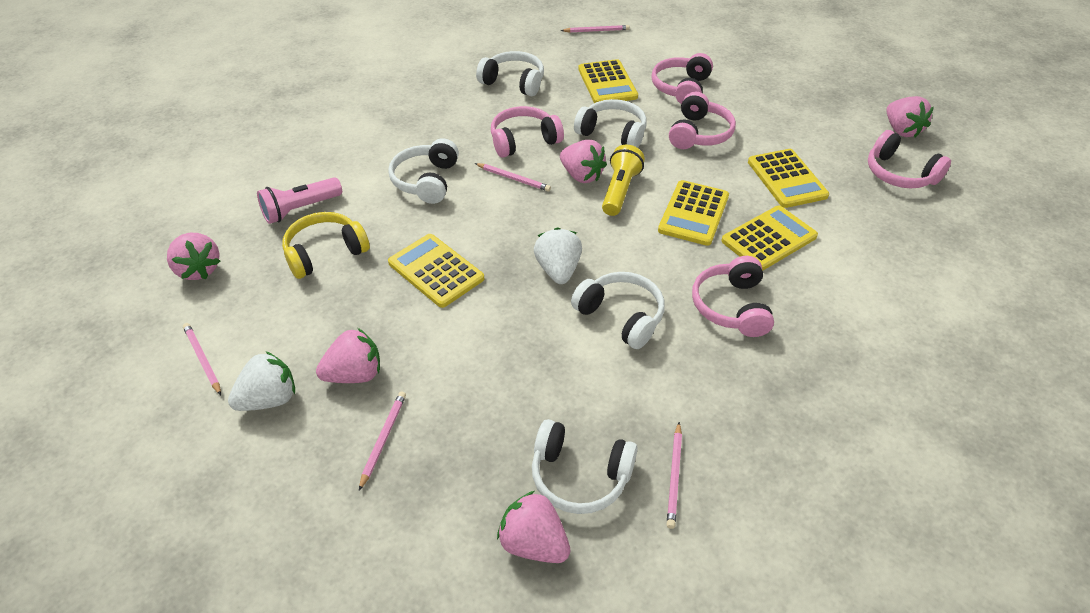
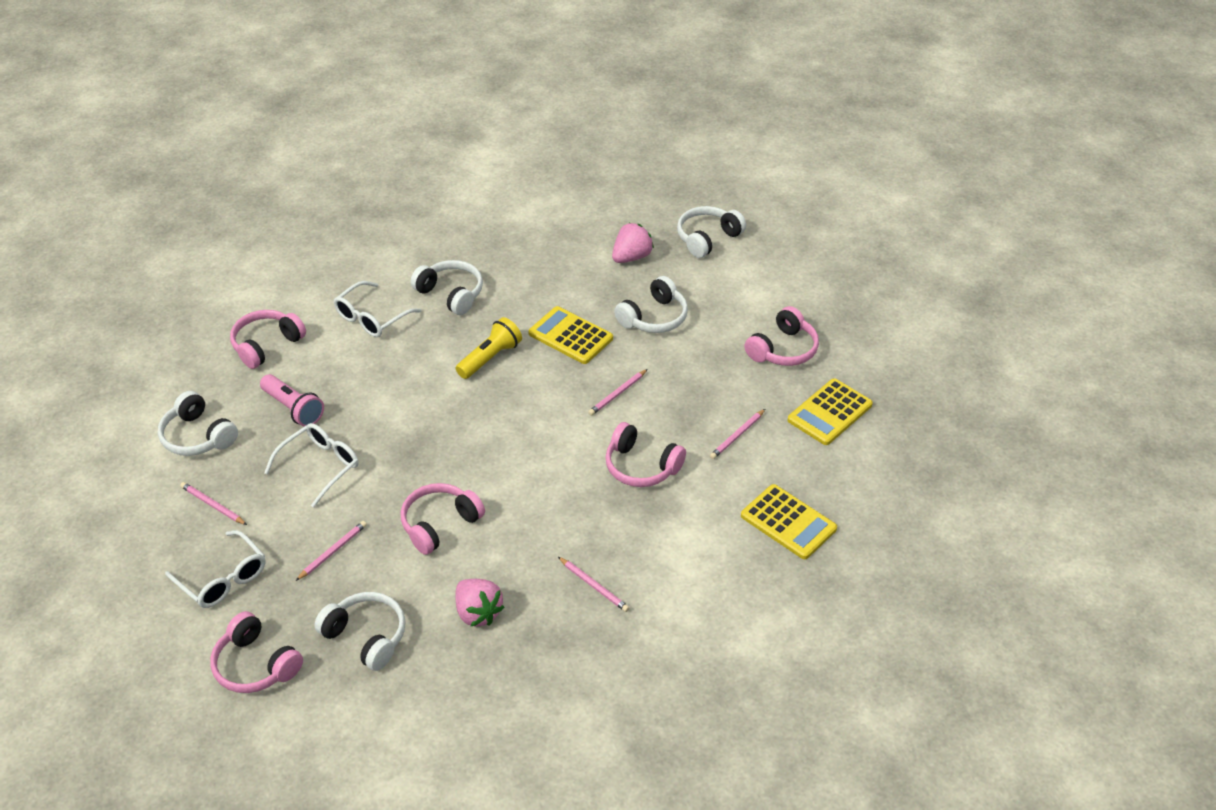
pink strawberry: [167,233,220,280] [316,328,380,383] [497,491,570,563] [560,140,607,183] [886,96,934,138] = 5 -> [455,579,505,627] [612,222,654,263] = 2
white glasses: none = 0 -> [165,530,265,608] [264,423,359,507] [334,281,421,337] = 3
white strawberry: [228,351,295,411] [534,227,582,284] = 2 -> none = 0
yellow calculator: [388,234,484,308] [578,59,638,103] [658,180,729,246] [721,206,818,271] [748,149,829,208] = 5 -> [528,306,613,364] [741,484,837,559] [788,379,873,445] = 3
yellow headphones: [282,212,370,279] = 1 -> none = 0

